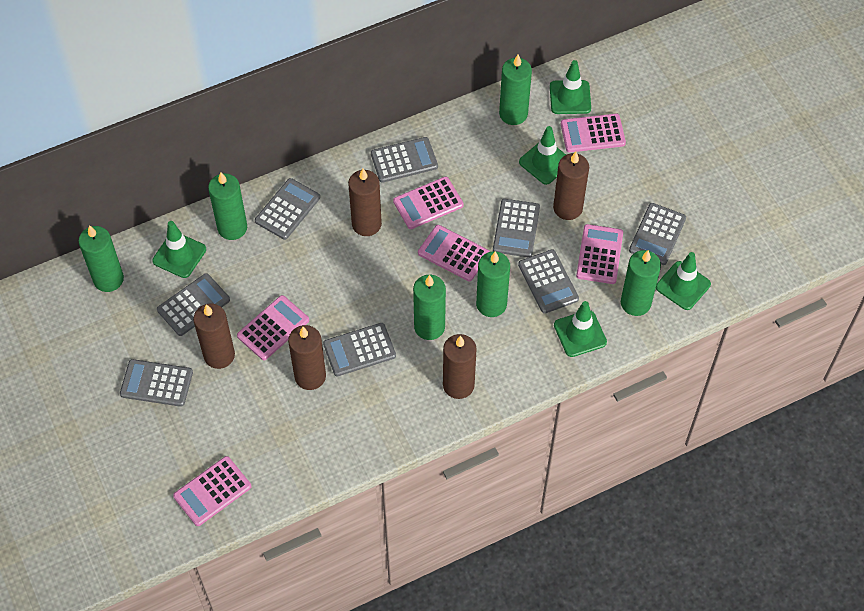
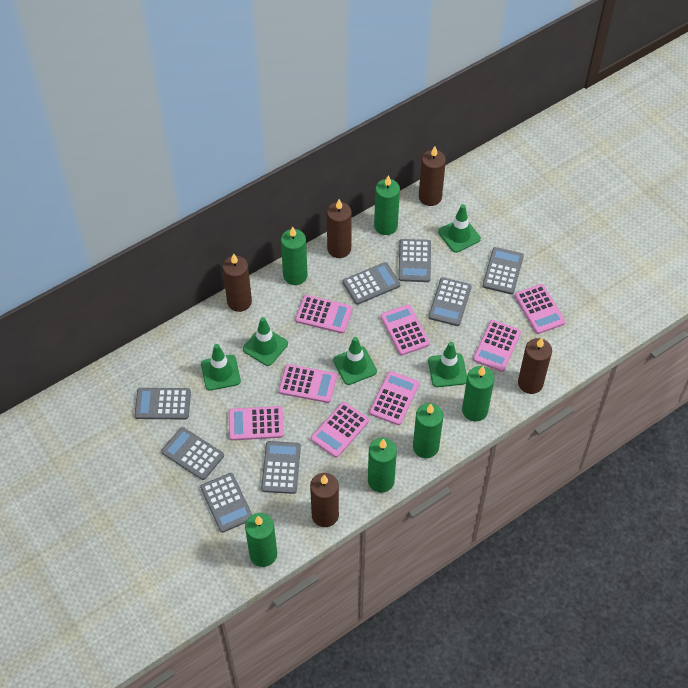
pink calculator: [173,456,251,526] [237,295,309,360] [393,177,464,229] [418,225,490,281] [561,114,626,152] [576,224,623,284] = 6 -> [229,406,284,441] [279,364,337,403] [295,295,353,334] [311,402,369,458] [369,371,419,425] [380,305,430,356] [473,320,521,372] [515,284,566,334] = 8

